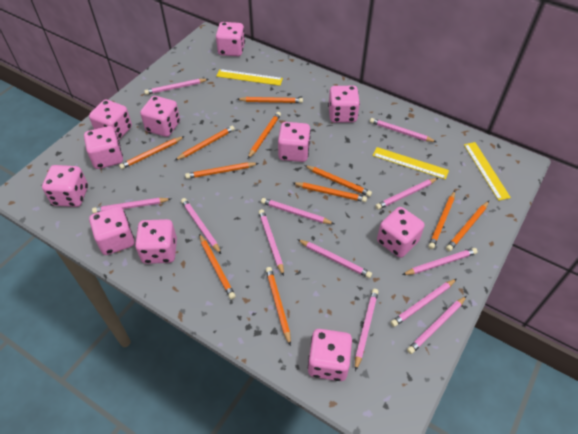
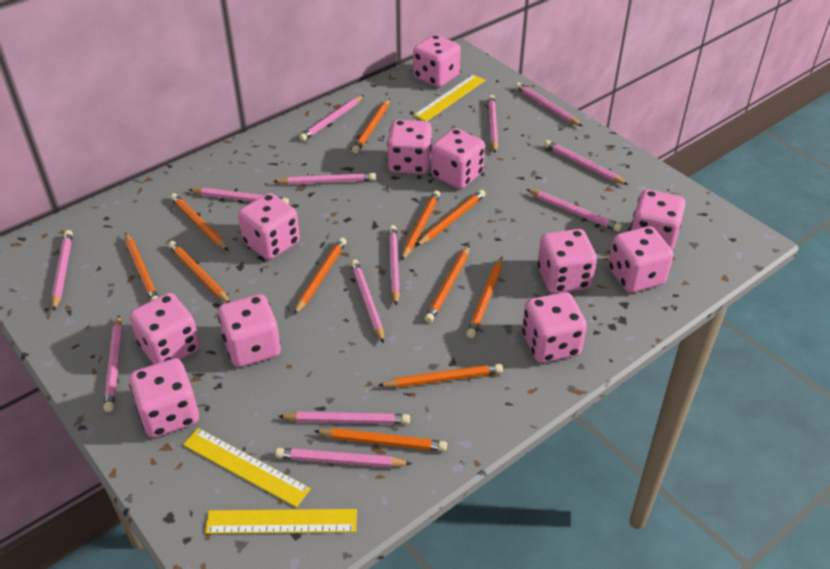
pink pencil: [92,198,171,213] [144,79,208,95] [181,198,221,254] [259,209,284,276] [261,198,334,224] [297,239,372,278] [355,289,378,371] [370,118,436,142] [375,178,438,210] [390,279,457,327] [402,248,478,275] [407,296,467,354] = 12 -> [51,230,73,311] [103,315,122,412] [188,188,289,204] [273,173,376,185] [275,448,412,468] [278,412,410,424] [299,95,364,141] [350,259,384,343] [388,225,400,306] [488,95,498,153] [515,82,582,126] [526,189,622,232] [544,140,628,185] = 13

